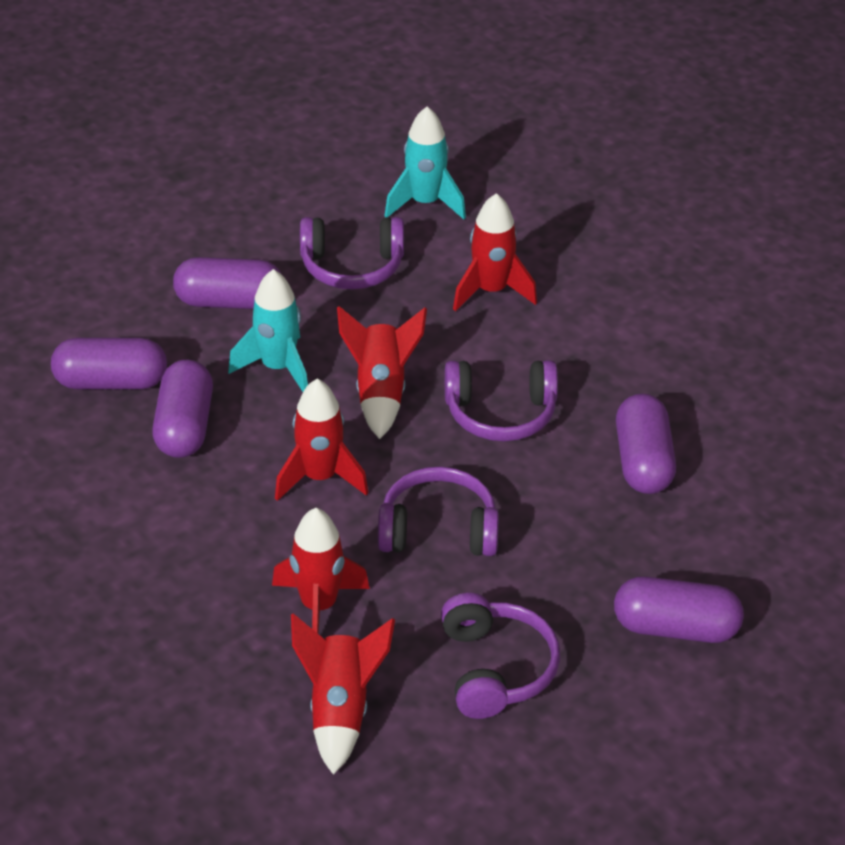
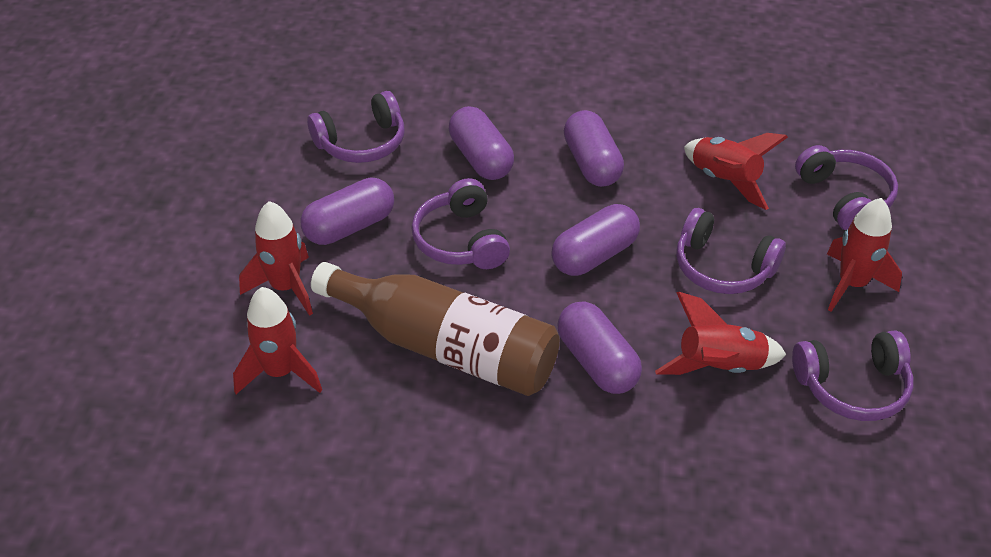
brown bottle: none = 0 -> [311,262,560,396] = 1
purple headphones: [300,217,404,289] [378,467,499,556] [441,593,560,719] [445,360,558,442] = 4 -> [307,91,405,163] [411,178,510,269] [676,208,786,294] [792,330,913,421] [795,145,898,230] = 5
turquoise rocket: [228,269,308,392] [384,106,466,219] = 2 -> none = 0

